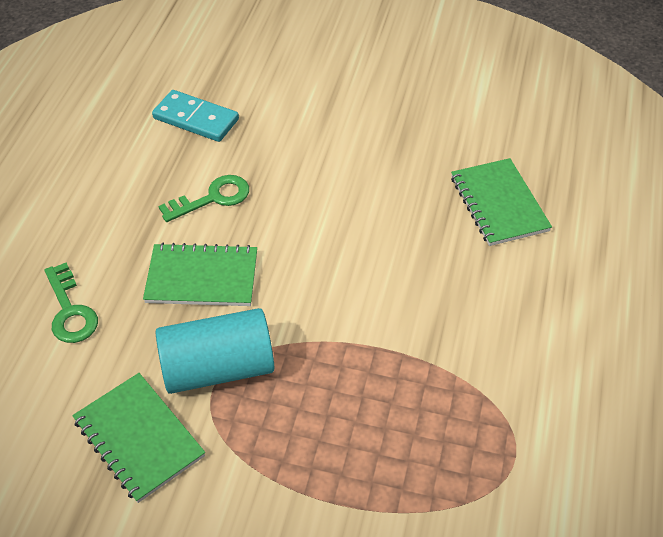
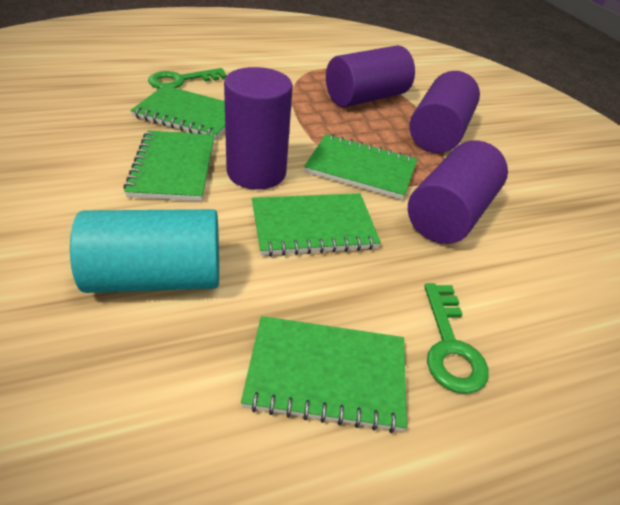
green notebook: [72,373,205,503] [143,242,257,306] [451,158,552,246] = 3 -> [123,130,214,201] [130,85,225,139] [241,316,407,433] [252,193,381,256] [304,134,418,200] = 5
purple cylinder: none = 0 -> [224,67,293,190] [326,45,415,107] [408,141,508,244] [410,71,480,153] = 4
turquoise domino: [152,90,239,142] = 1 -> none = 0

